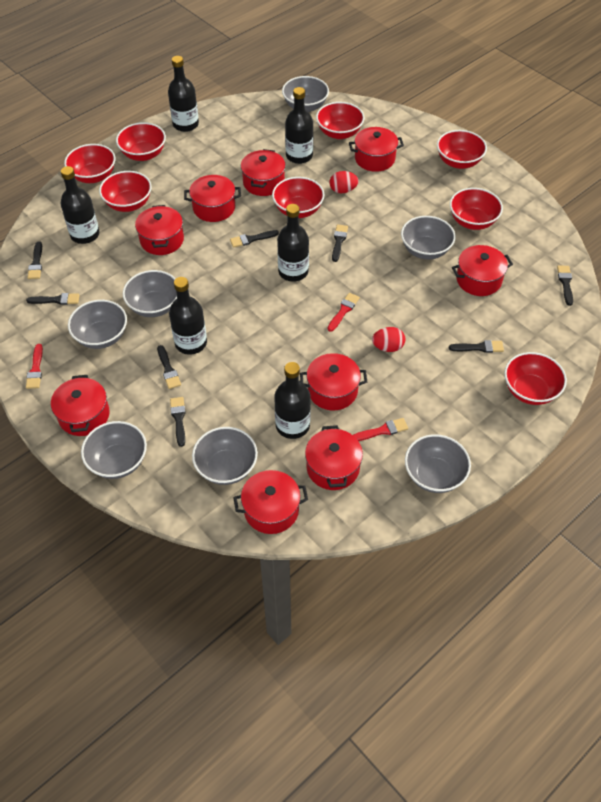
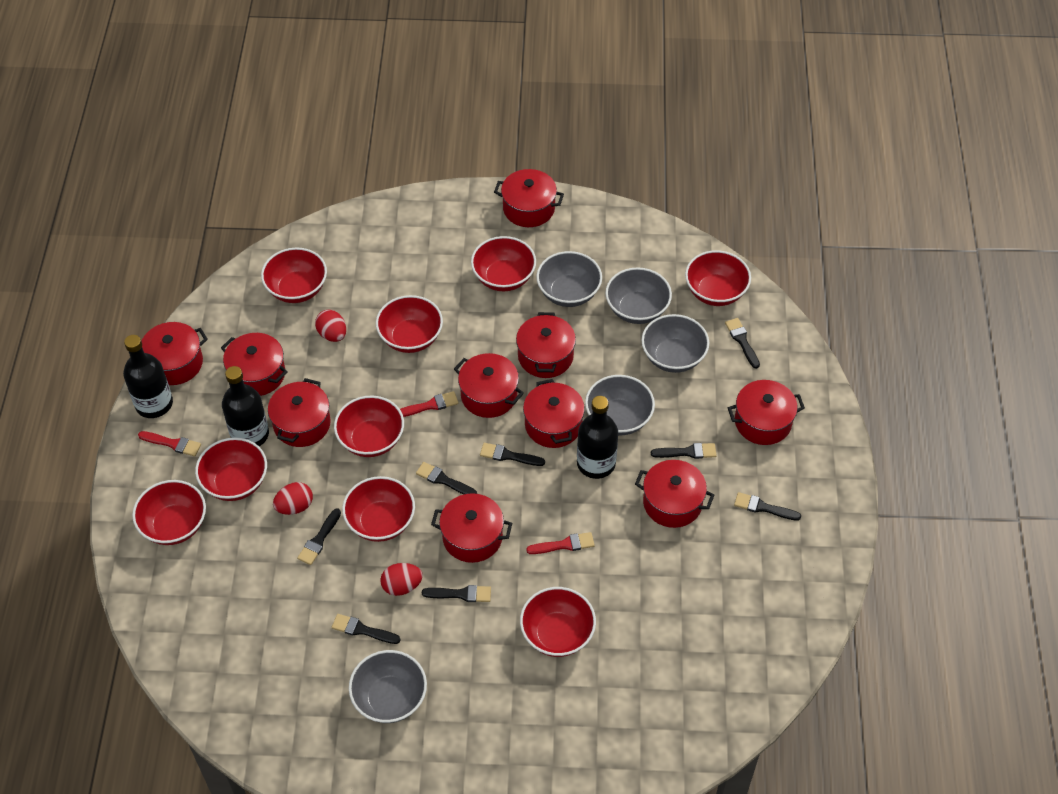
black bottle: [61,166,99,244] [168,56,199,132] [169,277,207,355] [274,362,311,439] [277,204,309,282] [285,87,313,164] = 6 -> [123,335,173,418] [222,366,269,446] [577,396,618,479] = 3
grey bowl: [68,300,127,349] [81,421,147,479] [123,270,177,317] [192,427,258,485] [282,76,329,112] [401,216,456,260] [405,434,471,493] = 7 -> [349,650,427,723] [536,251,602,307] [585,375,655,436] [605,267,672,324] [641,314,709,373] = 5
red bowl: [64,144,115,183] [99,171,152,212] [116,122,166,161] [272,177,325,218] [316,102,365,139] [437,130,487,169] [450,188,503,230] [504,352,567,405] = 8 -> [132,480,206,545] [195,438,267,501] [261,248,327,303] [334,396,404,457] [342,476,415,542] [376,295,443,353] [471,236,536,291] [520,587,596,657] [685,250,751,306] = 9
red egg: [329,171,359,193] [372,327,405,352] = 2 -> [273,482,313,515] [315,310,346,342] [380,563,423,596] = 3
red pot: [51,375,110,436] [135,205,184,255] [184,175,241,222] [233,470,308,534] [241,149,286,196] [300,353,367,411] [305,425,363,490] [349,127,404,172] [452,245,513,296] = 9 -> [142,322,208,385] [221,333,288,396] [268,378,331,447] [431,493,512,563] [454,353,524,418] [494,169,564,227] [516,312,576,378] [523,379,585,448] [635,460,714,528] [728,380,805,445] = 10

